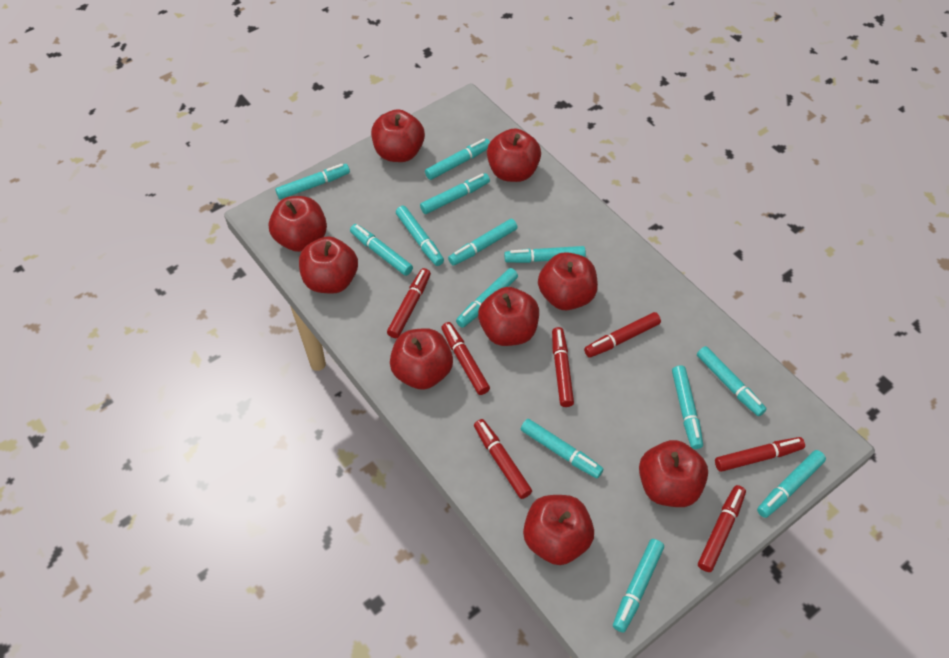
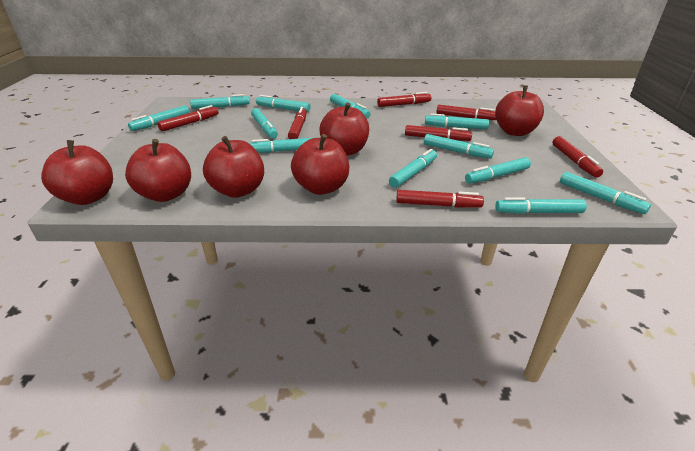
red apple: [269,196,327,252] [299,236,358,294] [371,109,425,162] [390,328,453,390] [478,287,539,346] [487,128,541,182] [523,495,594,565] [538,252,598,310] [639,440,708,507] = 9 -> [41,140,113,205] [125,139,191,202] [203,136,264,198] [291,134,349,195] [320,102,369,156] [495,85,544,136] = 6
turquoise marker: [275,164,350,199] [350,224,413,276] [396,206,444,266] [420,173,490,214] [425,139,490,180] [448,219,518,266] [456,268,518,328] [504,246,586,263] [521,419,603,478] [613,539,664,632] [672,366,703,449] [697,346,767,416] [757,450,826,518] = 13 -> [128,105,190,131] [190,94,250,109] [249,137,316,153] [251,108,278,139] [256,95,310,112] [330,94,371,119] [389,149,437,188] [424,134,494,159] [425,113,489,130] [465,157,531,184] [495,197,587,214] [560,172,651,214] = 12

